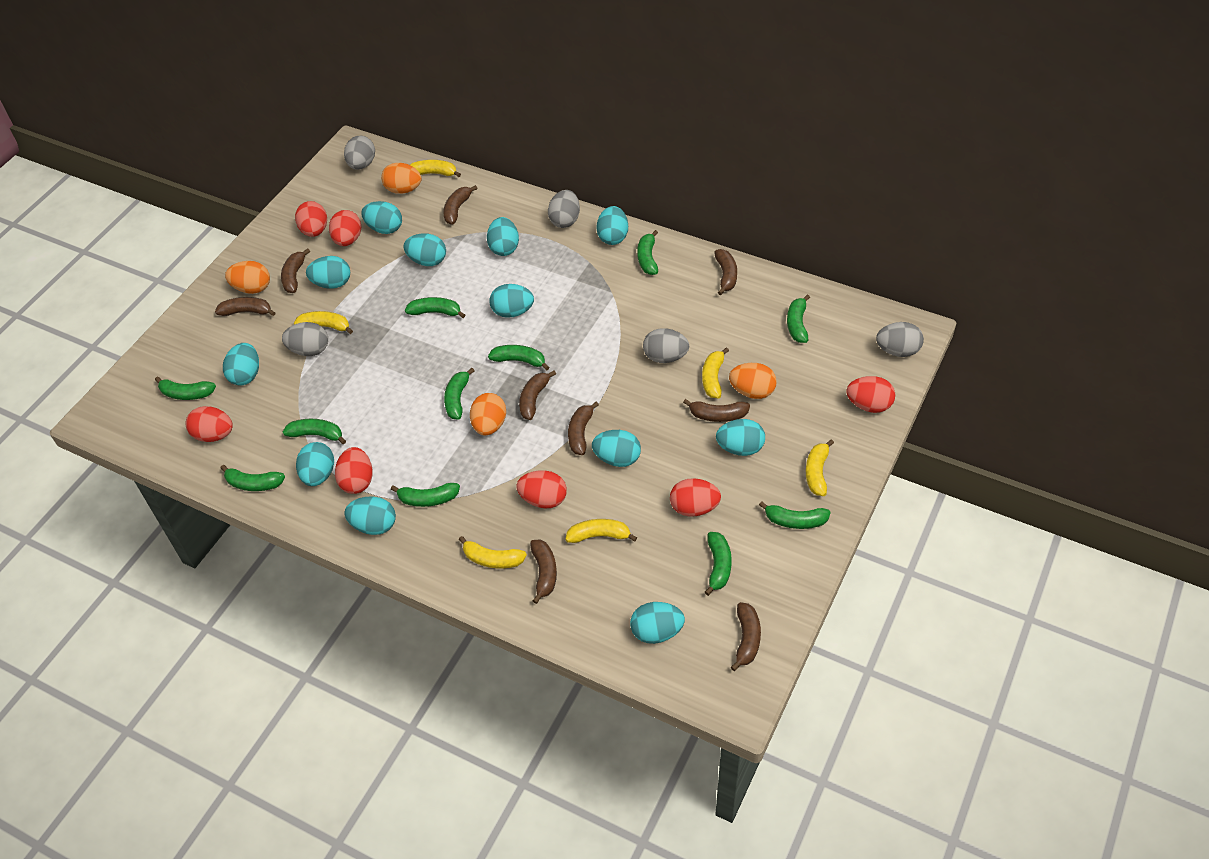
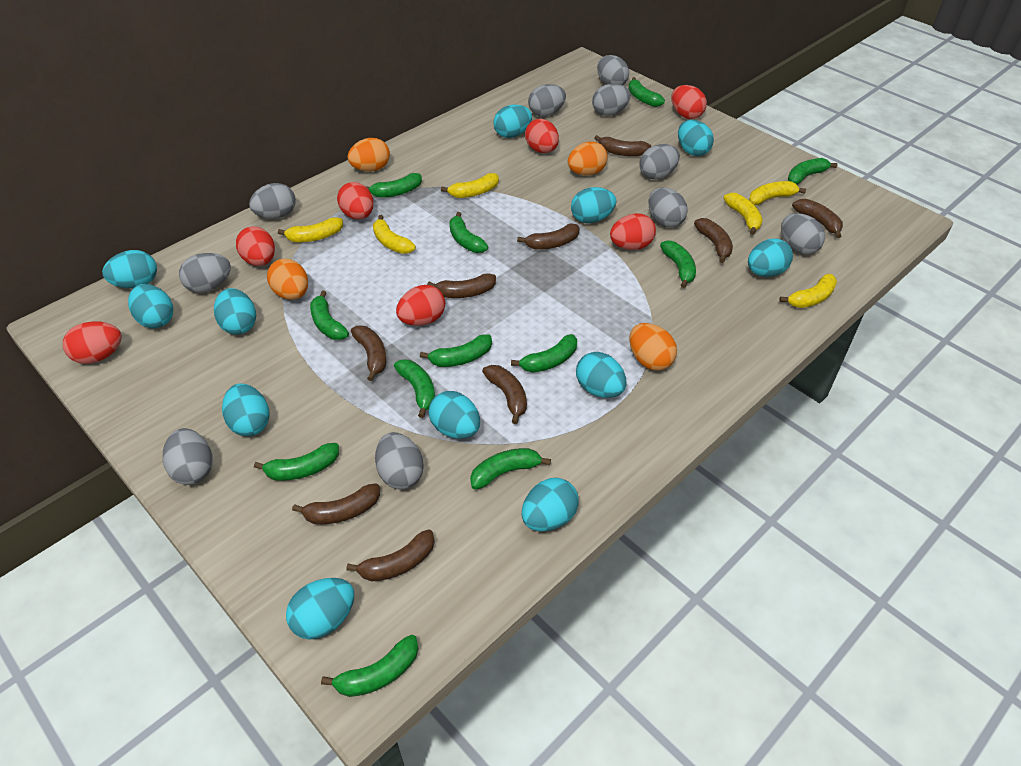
green banana: [155,377,216,400] [221,465,285,491] [283,419,346,444] [391,483,460,507] [405,297,465,318] [444,368,474,420] [488,345,549,370] [637,230,658,275] [705,532,732,596] [759,501,831,529] [787,294,810,343] = 11 -> [254,443,339,481] [310,290,349,340] [321,635,419,697] [365,173,422,198] [394,359,435,418] [420,334,492,367] [449,212,488,253] [470,448,551,490] [511,334,577,373] [628,77,665,107] [660,240,696,288] [788,158,838,185] = 12
grey egg: [282,322,328,356] [344,136,375,170] [548,190,580,228] [643,328,689,363] [876,322,924,357] = 5 -> [163,428,213,485] [179,253,231,293] [249,183,296,219] [375,432,424,490] [528,84,566,117] [592,84,631,116] [597,55,629,85] [639,144,680,180] [648,187,688,228] [781,213,825,255] = 10

